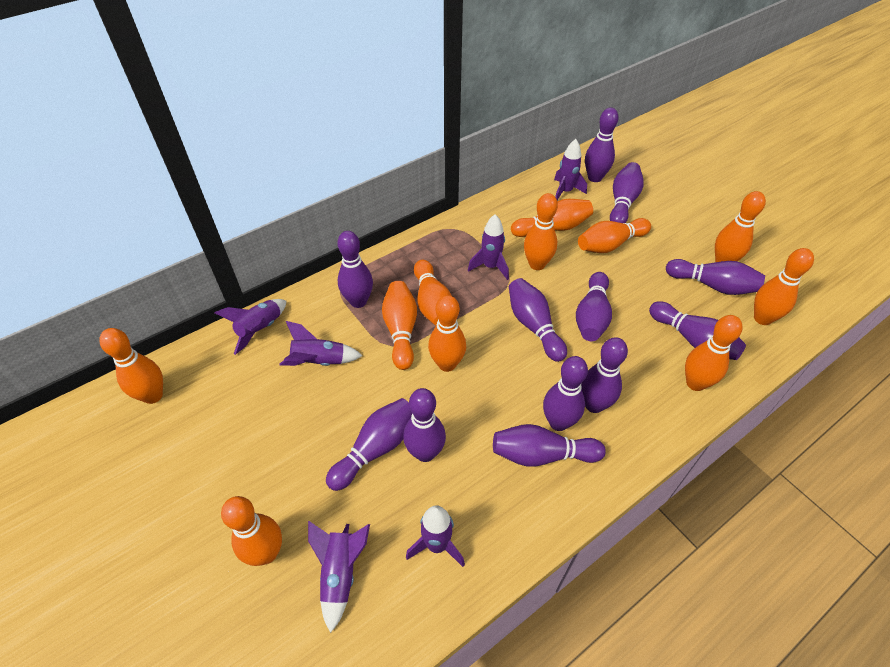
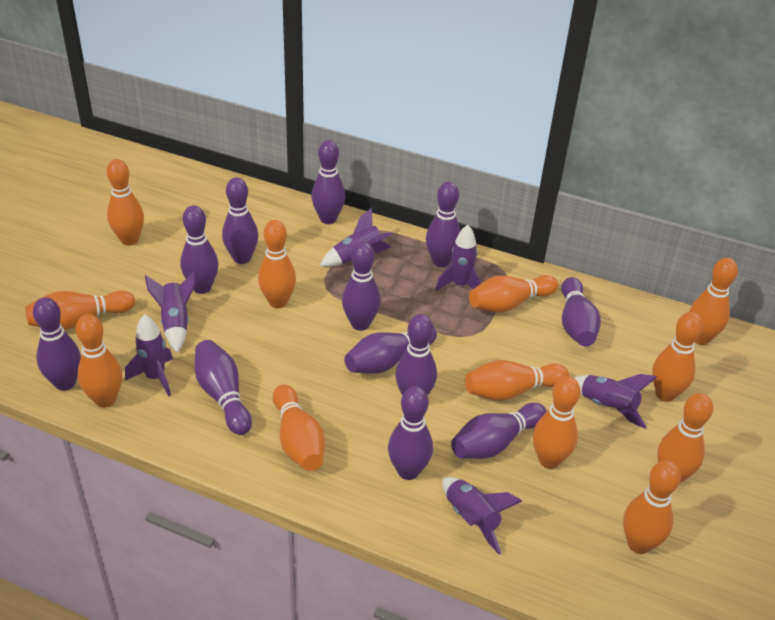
orange bowling pin: [99,328,163,404] [221,496,282,566] [382,281,417,370] [414,260,452,326] [428,295,466,372] [511,199,593,237] [524,193,558,270] [578,218,651,253] [685,315,743,391] [715,191,766,262] [754,248,814,325] = 11 -> [25,291,135,330] [76,314,122,408] [107,159,144,246] [258,220,296,308] [273,385,325,471] [465,360,569,401] [469,275,558,312] [533,376,581,469] [623,460,681,554] [652,312,703,402] [657,393,713,483] [689,258,738,345] = 12

